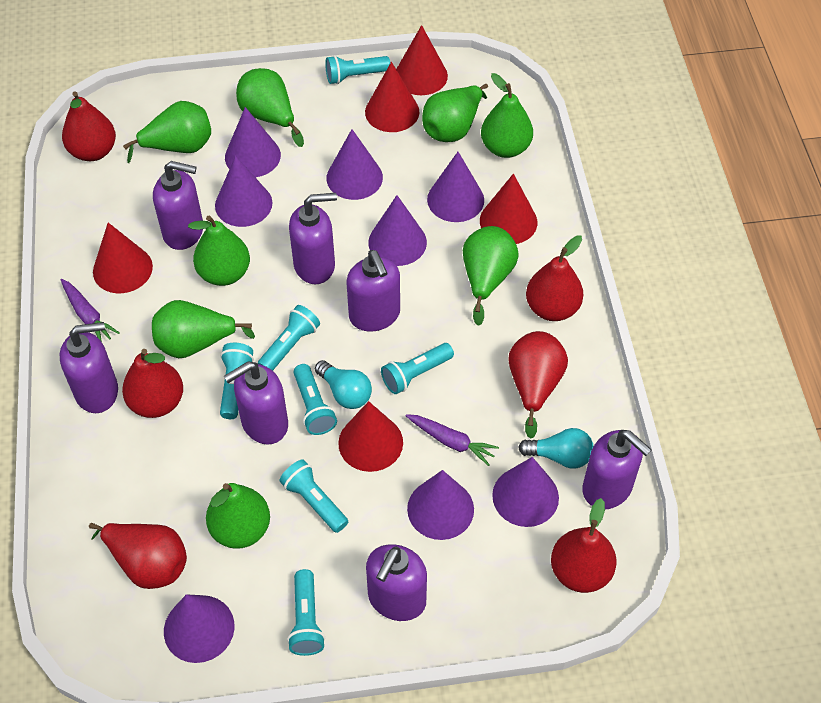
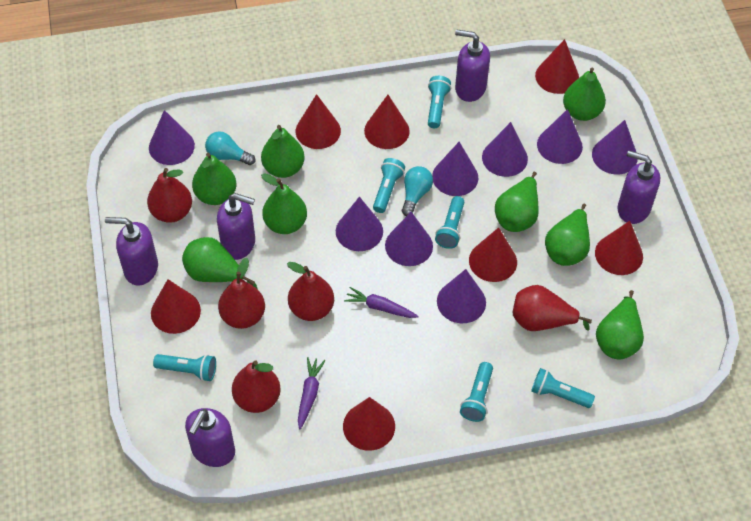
purple soap dispenser: [60,322,118,413] [153,161,203,250] [224,362,288,445] [289,193,337,284] [347,250,400,332] [366,544,427,621] [582,430,652,510] = 7 -> [105,217,158,285] [185,408,235,467] [217,193,255,260] [455,29,490,102] [618,150,660,224] = 5
red cone: [93,223,153,293] [338,401,403,472] [365,62,419,132] [396,25,448,95] [480,174,537,244] = 5 -> [151,279,201,334] [296,94,341,149] [343,397,395,451] [364,95,410,149] [469,227,517,282] [535,39,579,94] [595,221,643,275] = 7
red pear: [62,91,116,161] [89,523,187,589] [122,349,183,418] [508,331,568,439] [526,235,583,321] [551,498,617,593] = 6 -> [147,168,192,223] [218,258,265,329] [232,361,281,413] [287,262,334,321] [513,285,592,331] = 5
turquoise flashlight: [220,343,254,419] [258,305,320,371] [279,459,348,533] [287,569,325,656] [293,364,337,435] [325,55,390,84] [381,343,454,394] = 7 -> [153,354,216,381] [373,158,405,213] [428,76,451,128] [435,196,465,249] [460,362,493,422] [531,368,595,408] = 6

